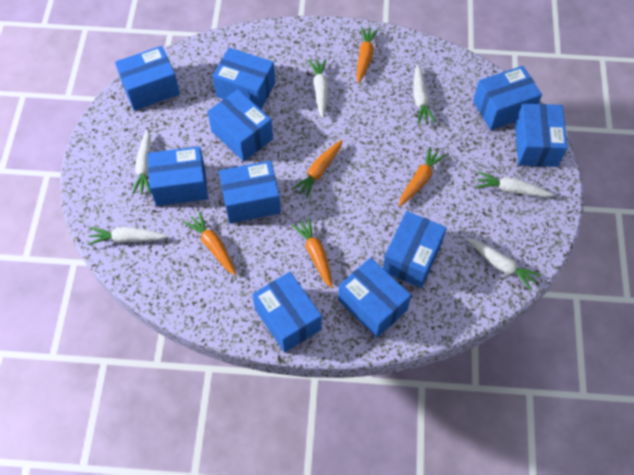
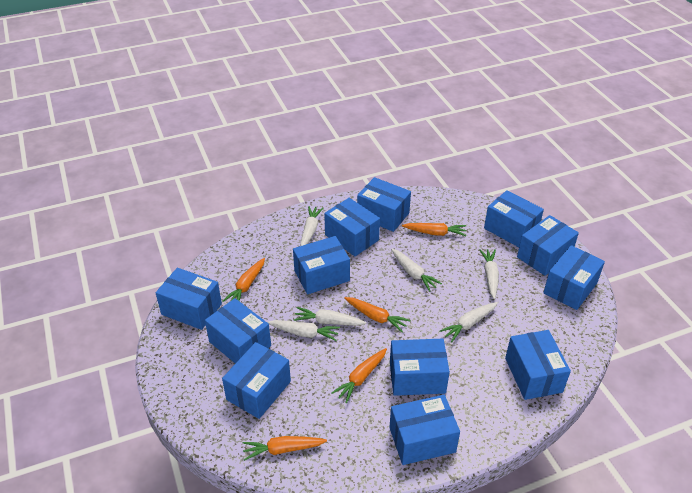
blue box: [115,46,180,111] [147,146,208,206] [207,89,273,162] [212,48,275,110] [219,161,281,223] [252,272,322,353] [338,258,411,338] [383,211,447,288] [473,66,542,130] [515,104,568,167] = 10 -> [156,268,222,330] [205,298,271,364] [222,342,291,419] [293,236,350,294] [324,198,380,256] [357,177,411,232] [389,395,460,465] [390,339,450,396] [484,190,544,247] [505,330,571,400] [517,215,579,276] [543,245,605,310] = 12

